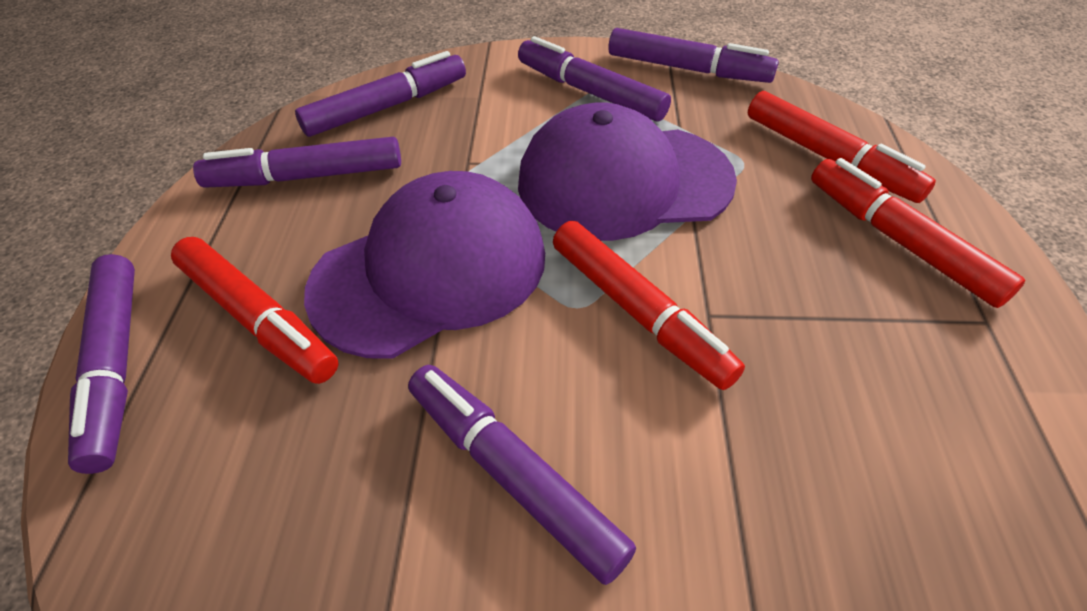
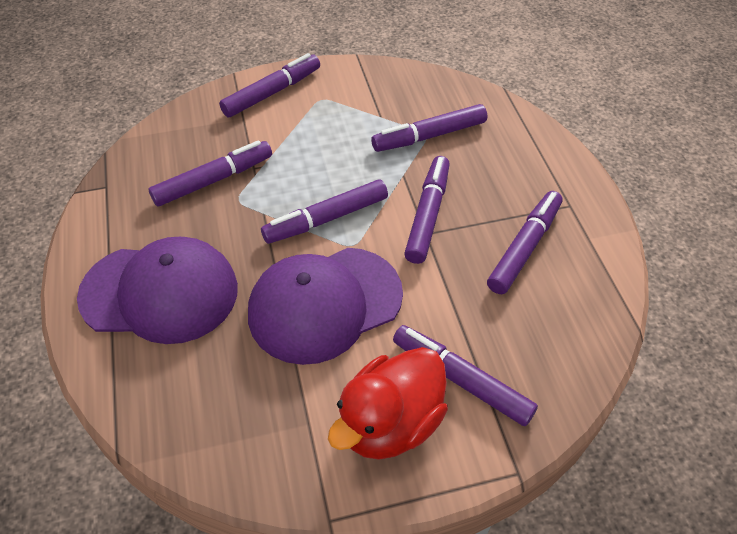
purple marker: [68,254,135,474] [193,137,401,188] [295,51,466,137] [408,365,636,585] [518,36,671,122] [608,28,779,83] = 6 -> [149,140,272,207] [219,53,320,117] [261,179,388,244] [371,104,487,152] [393,325,538,426] [404,156,450,264] [487,191,562,294] = 7
red duck: none = 0 -> [328,347,448,460] = 1
red marker: [171,237,339,384] [553,221,745,390] [748,91,936,203] [811,158,1025,308] = 4 -> none = 0

